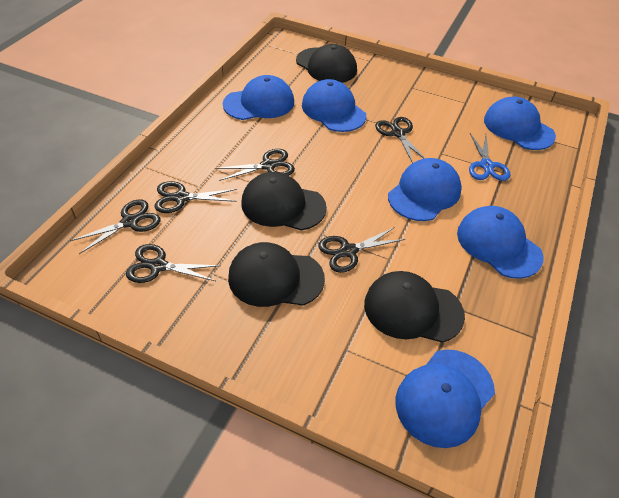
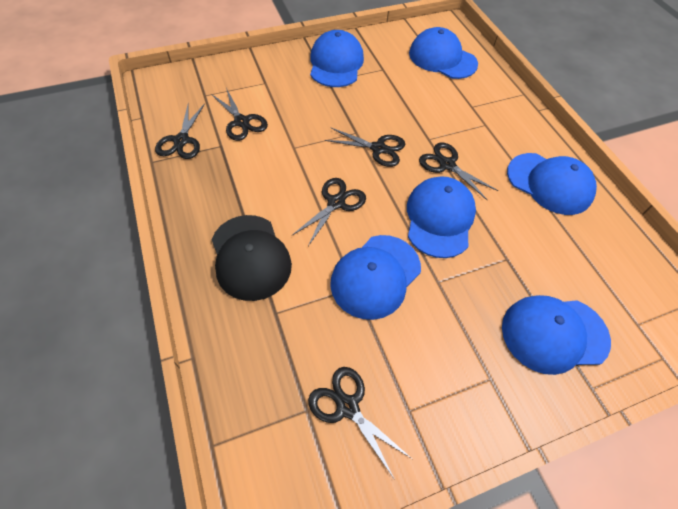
black cap: [228,242,325,307] [241,172,327,230] [296,44,357,83] [364,271,465,343] = 4 -> [211,215,292,301] = 1
blue scissors: [469,133,510,181] = 1 -> none = 0

